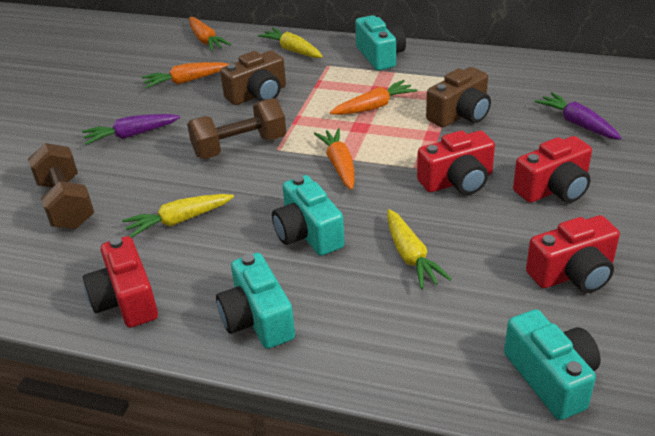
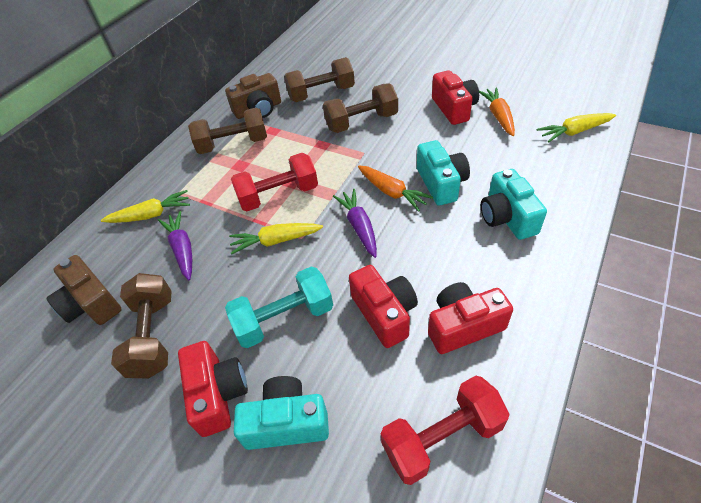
brown dumbbell: [28,143,94,229] [187,98,286,159] = 2 -> [111,273,172,379] [188,107,267,154] [284,57,355,102] [323,83,398,133] = 4
orange carrot: [142,62,229,88] [189,17,231,51] [314,128,355,190] [330,80,418,115] = 4 -> [358,165,433,212] [479,87,515,136] = 2
red dumbbell: none = 0 -> [231,153,318,211] [381,376,510,485] = 2
turquoise camera: [216,253,295,349] [272,175,345,256] [355,15,406,71] [504,309,601,420] = 4 -> [234,376,329,450] [417,140,470,206] [481,169,547,240] = 3
turquoise dumbbell: none = 0 -> [225,266,333,348] = 1

